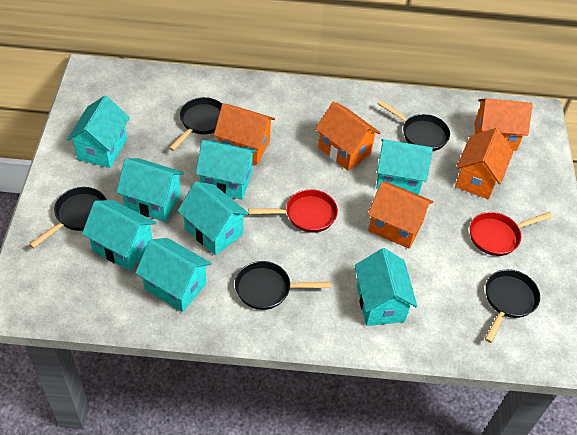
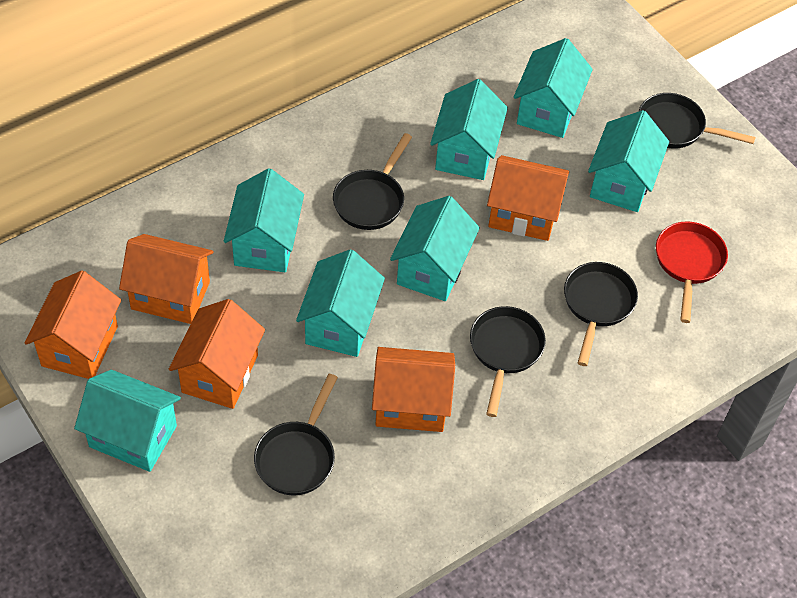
red pan: [249,189,338,233] [470,212,553,256] = 2 -> [656,222,728,323] = 1
turquoise house: [67,96,130,168] [82,200,156,271] [116,158,184,222] [135,238,211,312] [177,181,249,255] [195,140,257,200] [355,248,417,326] [376,139,433,195] = 8 -> [74,370,181,472] [224,168,304,272] [296,249,385,357] [390,196,480,301] [430,79,508,180] [513,38,593,138] [588,110,669,212] = 7

